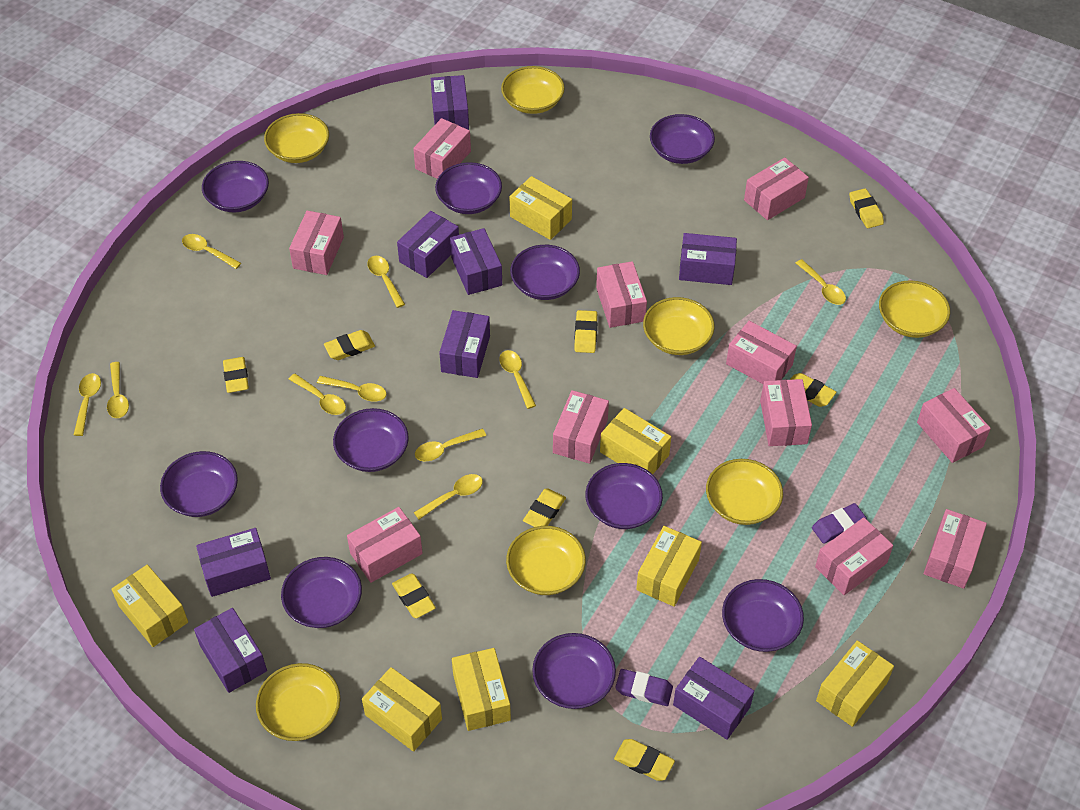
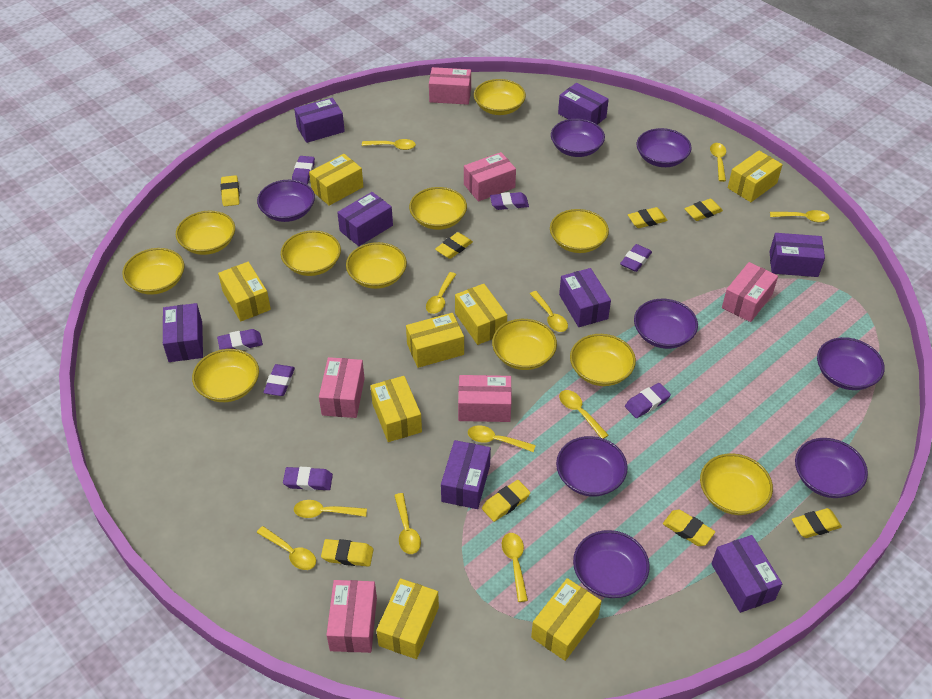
pink box: [289,211,344,275] [347,507,423,583] [413,118,471,179] [553,390,609,464] [596,261,647,328] [726,321,797,384] [744,157,809,220] [760,379,812,446] [815,517,893,595] [917,388,991,463] [924,509,987,589] = 11 -> [319,357,365,418] [326,580,377,653] [429,67,471,105] [458,375,512,422] [464,152,516,202] [722,262,778,322] = 6
purple bowl: [160,451,238,517] [202,161,269,212] [281,557,362,628] [333,408,409,472] [435,162,502,214] [510,245,580,300] [532,633,616,709] [585,463,663,529] [650,114,715,164] [722,579,804,652] = 10 -> [257,180,315,222] [551,119,605,157] [556,436,628,497] [573,530,650,598] [634,299,698,349] [637,128,692,167] [795,438,868,498] [817,337,885,390] = 8
purple eraser: [615,669,673,706] [812,503,867,544] = 2 -> [217,329,263,350] [264,364,295,396] [283,467,333,491] [292,156,315,185] [490,192,529,210] [620,244,652,272] [625,383,671,418] = 7
yellow bowl: [256,663,341,741] [264,113,329,163] [501,66,565,114] [506,526,586,595] [643,297,715,355] [706,459,783,525] [879,280,950,338] = 7 -> [122,248,184,295] [176,211,235,255] [192,349,259,402] [281,230,341,276] [346,242,407,289] [409,187,467,230] [474,79,526,115] [492,319,557,370] [550,209,609,253] [570,334,636,386] [700,453,773,515] = 11
yellow box: [111,565,188,647] [362,667,442,752] [452,648,511,731] [510,176,572,240] [600,408,671,474] [636,526,702,607] [816,640,894,727] = 7 -> [218,262,271,322] [309,154,364,206] [371,376,422,442] [376,578,439,659] [406,313,464,368] [455,284,507,345] [531,578,601,661] [728,150,783,202] = 8
yellow spoon: [74,373,101,436] [107,362,129,418] [182,234,241,269] [288,373,346,415] [317,376,387,402] [367,256,405,308] [414,474,483,519] [415,429,486,461] [499,350,536,409] [796,259,846,305] = 10 -> [257,526,316,570] [294,500,367,518] [362,139,416,150] [394,493,421,554] [426,272,456,314] [468,425,536,452] [502,533,528,602] [530,291,568,332] [559,390,608,439] [710,143,726,182] [770,210,830,222] = 11

